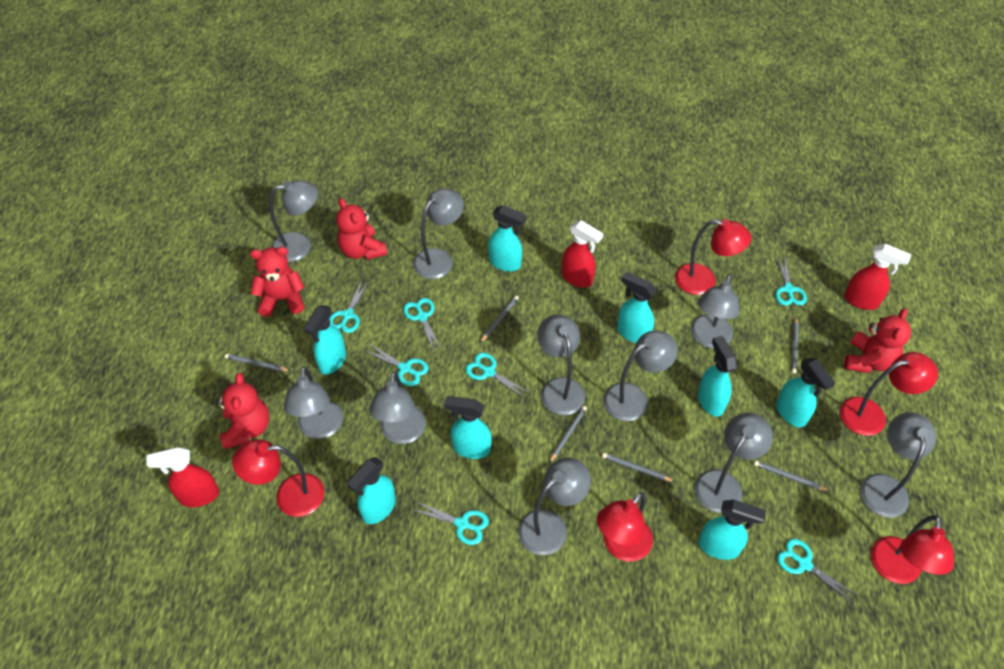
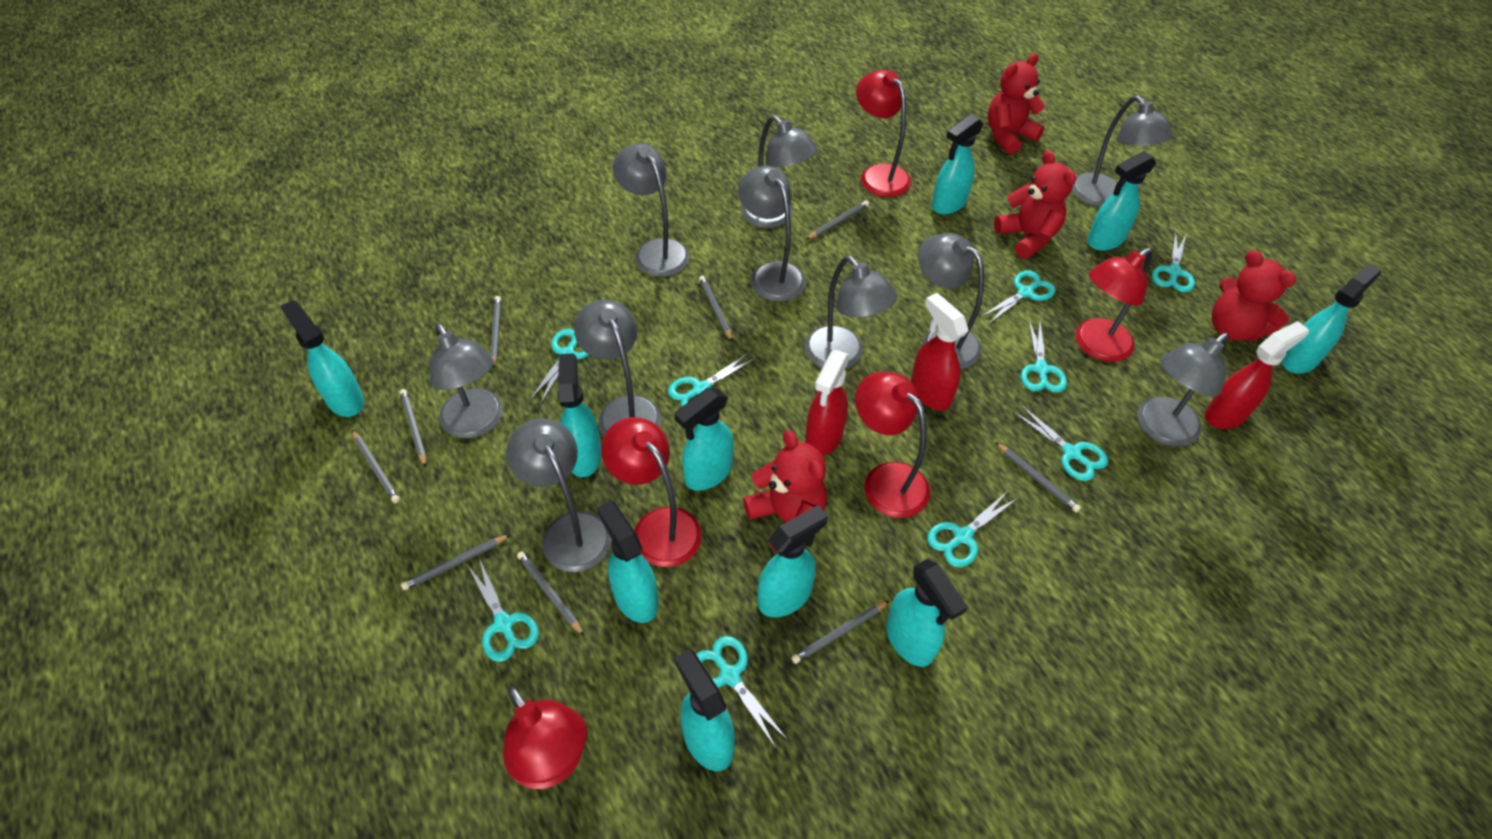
grey pencil: [225,354,290,371] [480,296,519,343] [549,406,587,463] [602,453,675,482] [754,460,829,491] [791,317,799,373] = 6 -> [352,430,400,503] [400,389,426,468] [401,534,511,590] [490,296,501,368] [517,551,584,636] [699,276,733,342] [791,601,889,664] [806,201,869,240] [995,442,1081,513] = 9
turquoise scissors: [329,280,369,333] [364,344,429,386] [403,298,441,352] [411,501,489,545] [465,353,531,399] [775,254,807,306] [777,539,857,603] = 7 -> [468,558,539,662] [530,329,589,405] [668,352,757,407] [696,636,788,748] [927,491,1018,567] [981,270,1055,324] [1013,405,1108,481] [1021,321,1067,393] [1152,231,1195,293] = 9
turquoise spray bottle: [304,305,346,375] [347,457,396,524] [444,396,492,459] [488,205,527,271] [617,272,656,343] [698,336,737,417] [698,500,766,560] [776,358,835,427] = 8 -> [280,300,364,417] [557,353,602,477] [597,501,658,623] [674,649,735,771] [675,388,734,490] [758,505,828,617] [886,559,968,667] [932,114,984,214] [1087,151,1157,251] [1281,263,1381,374] = 10

